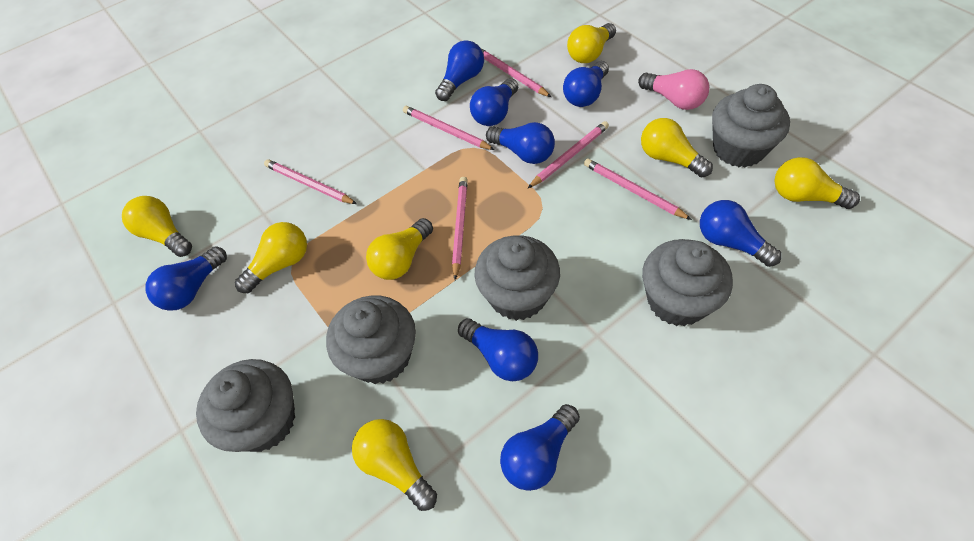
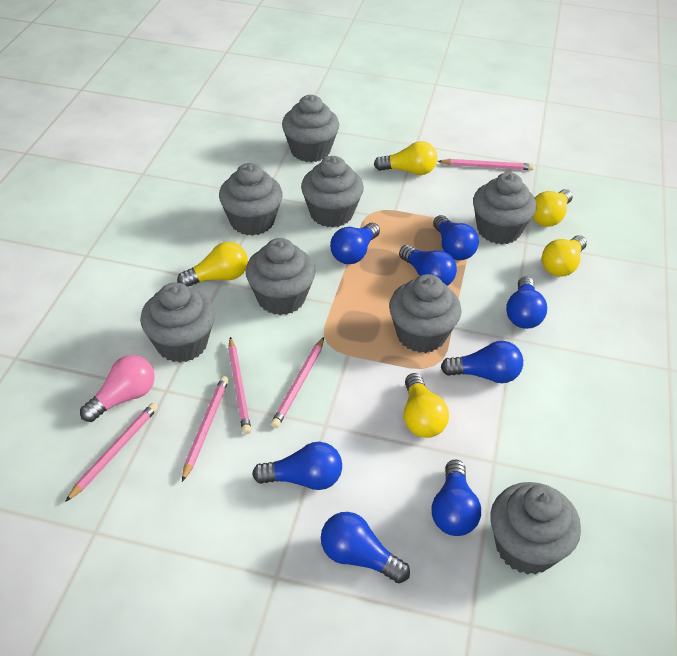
grey cupcake: [196,359,295,452] [326,295,416,384] [474,235,560,321] [642,239,733,326] [712,84,790,168] = 5 -> [140,282,215,363] [219,163,283,236] [246,238,315,315] [282,95,339,162] [301,156,364,227] [389,274,462,353] [473,172,537,244] [490,482,581,575] = 8
pink pencil: [264,159,357,204] [403,106,495,150] [452,177,468,280] [481,48,551,97] [528,121,609,188] [584,158,692,220] = 6 -> [65,403,158,502] [182,376,229,482] [228,337,251,434] [271,337,324,428] [438,159,534,170] = 5
yellow light bulb: [122,196,192,257] [235,222,307,293] [352,419,437,511] [366,218,433,280] [567,23,616,63] [641,118,713,177] [774,157,860,209] = 7 -> [177,242,248,287] [374,141,437,175] [404,373,449,438] [532,189,573,227] [542,235,587,277] = 5

